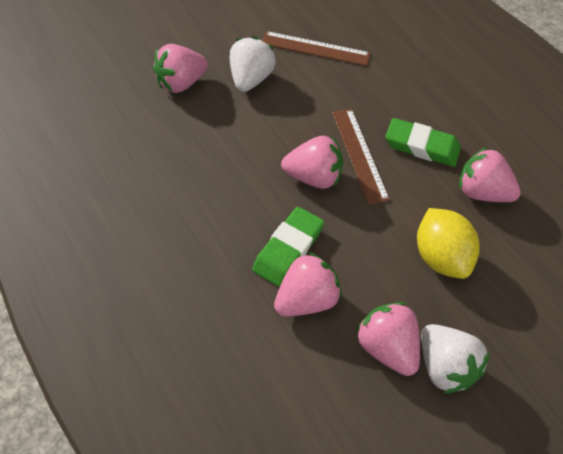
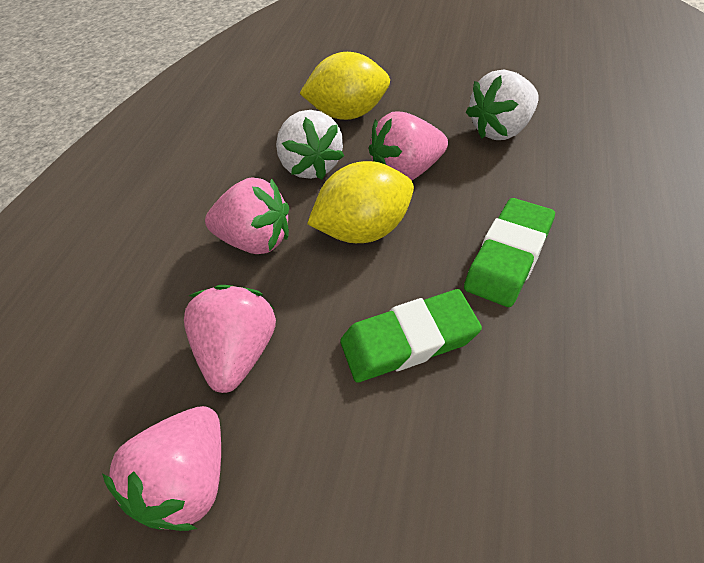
brown ruler: [262,31,370,66] [332,109,390,205] = 2 -> none = 0
pink strawberry: [153,44,208,93] [274,252,342,317] [281,136,343,189] [355,302,420,376] [459,147,521,202] = 5 -> [102,406,221,531] [184,285,276,393] [205,178,289,254] [369,112,448,181] = 4
yellow lemon: [417,208,480,279] = 1 -> [299,52,390,120] [307,161,414,243] = 2

